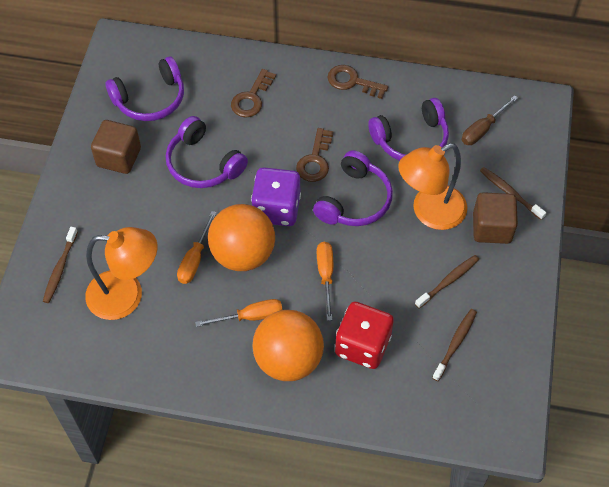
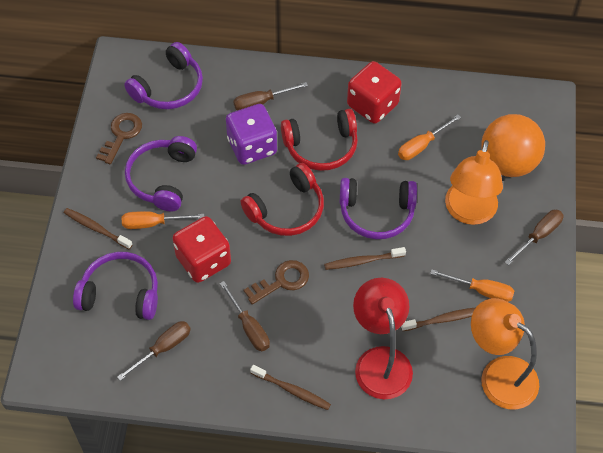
brown cube: [91,120,141,174] [473,192,518,244] = 2 -> none = 0
brown key: [231,69,276,118] [296,128,334,182] [327,65,388,99] = 3 -> [96,113,142,164] [244,260,309,305] = 2
brown screwdriver: [462,95,518,145] = 1 -> [117,321,191,381] [220,281,270,352] [233,82,308,110] [505,210,563,265] = 4
orange ball: [208,204,275,271] [253,310,324,381] = 2 -> [481,114,545,177] = 1
red dice: [335,302,394,369] = 1 -> [172,216,231,283] [347,61,402,124] = 2
red headphones: none = 0 -> [241,163,324,236] [281,109,358,171] = 2
red lamp: none = 0 -> [353,278,413,399] = 1

